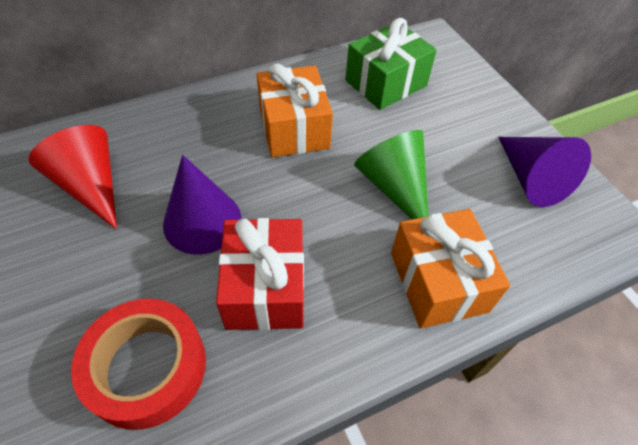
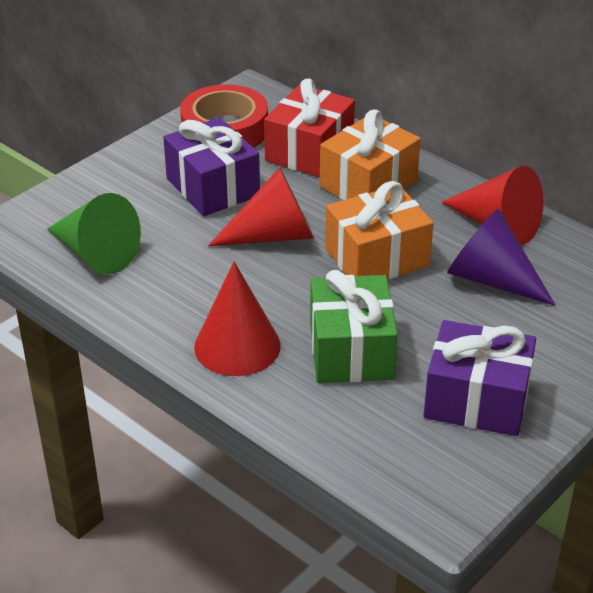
purple cone: [163,155,241,254] [498,137,591,207] = 2 -> [447,209,555,306] = 1
purple gift: none = 0 -> [163,117,260,216] [424,320,536,436] = 2
red cone: [29,125,117,229] = 1 -> [194,262,281,376] [208,167,314,246] [441,166,544,245] = 3

